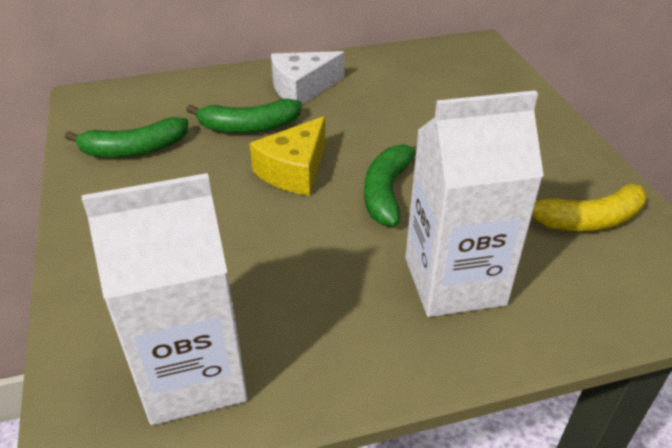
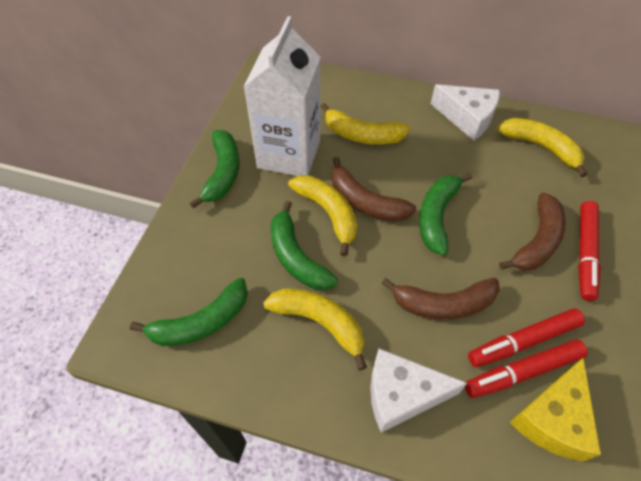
brown banana: none = 0 -> [332,157,416,221] [381,278,500,319] [499,192,566,271] = 3
green banana: [65,117,188,158] [186,99,302,133] [364,144,417,226] = 3 -> [130,278,248,346] [189,130,239,209] [271,200,338,290] [419,173,472,255] = 4
red marker: none = 0 -> [465,339,588,398] [468,308,585,367] [578,201,601,301] = 3
white carton: [82,173,248,425] [405,90,544,317] = 2 -> [244,16,320,176] = 1
white cheese: [271,51,344,104] = 1 -> [370,348,467,433] [431,84,500,140] = 2
yellow banana: [532,184,647,231] = 1 -> [263,289,367,370] [288,175,357,257] [320,103,410,145] [497,118,587,177] = 4

